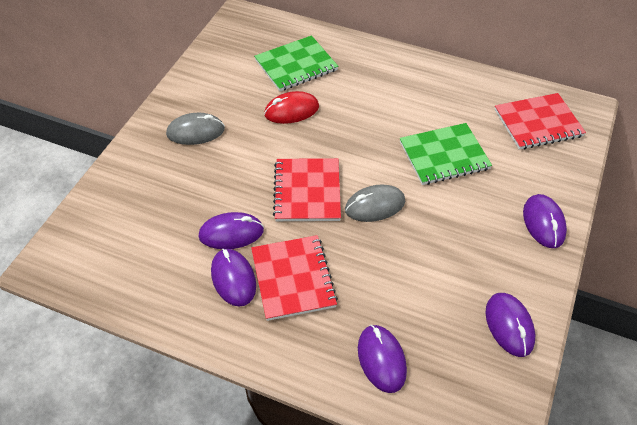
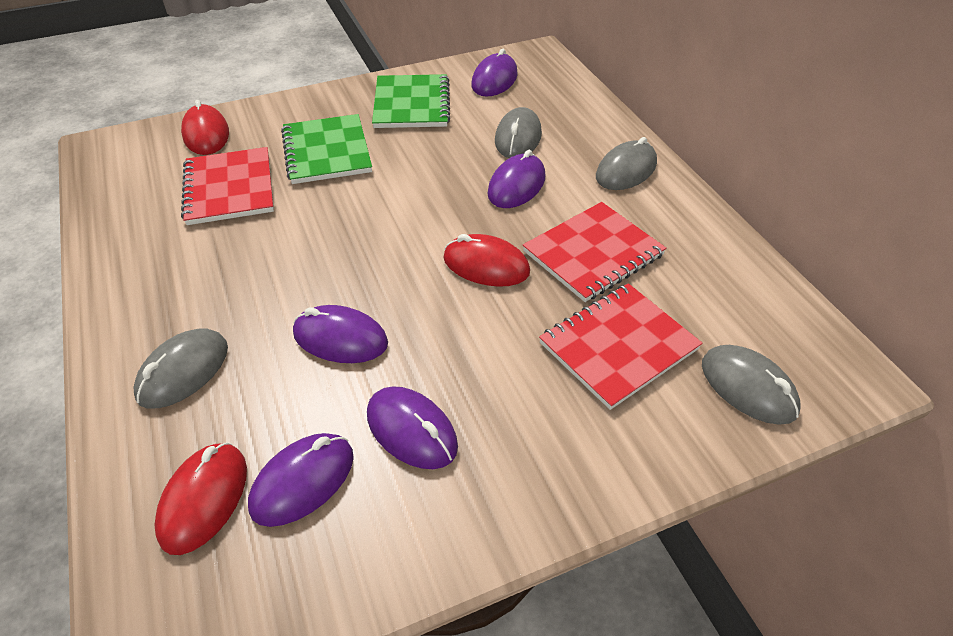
grey mouse: [166,112,225,145] [345,184,405,222] = 2 -> [133,329,228,408] [495,107,542,158] [596,137,657,190] [702,345,801,424] = 4
red mouse: [264,91,319,124] = 1 -> [154,442,247,555] [181,100,229,155] [443,234,530,287] = 3

